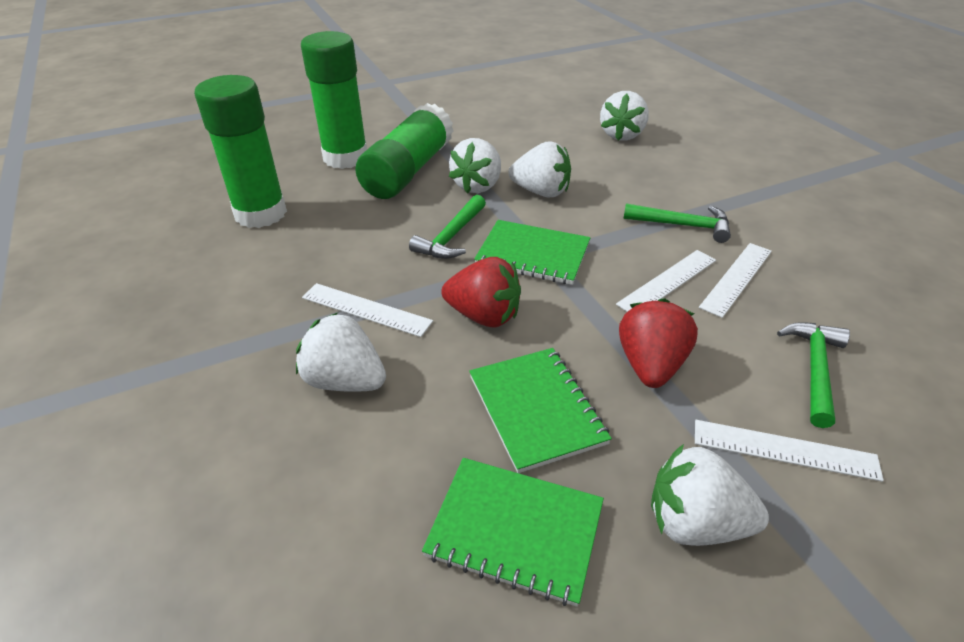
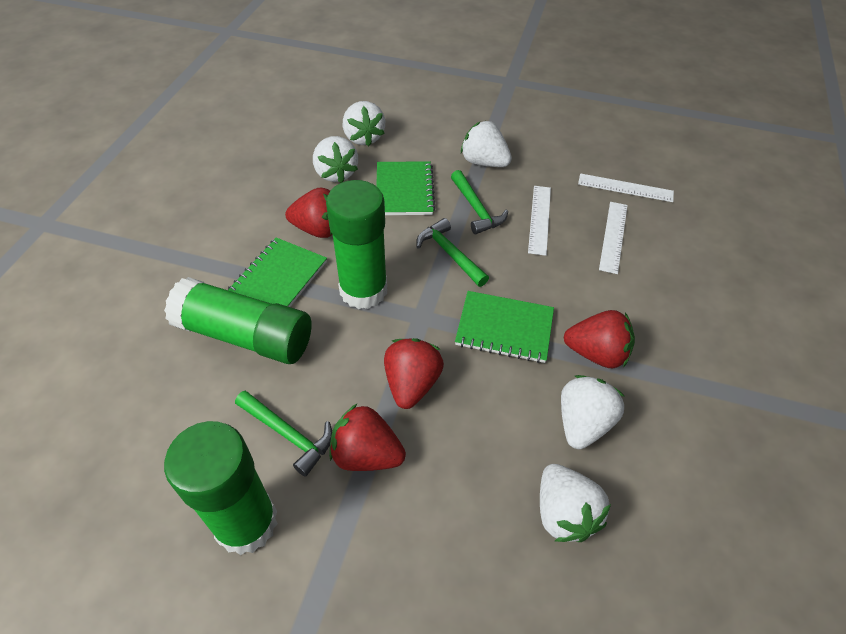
red strawberry: [441,257,521,328] [619,298,698,388] = 2 -> [285,188,333,238] [329,404,406,471] [384,338,444,409] [564,310,635,368] = 4
white ruler: [302,283,433,337] [616,250,716,312] [695,420,884,482] [699,243,772,318] = 4 -> [528,186,551,256] [578,173,674,202] [599,202,628,274] = 3

